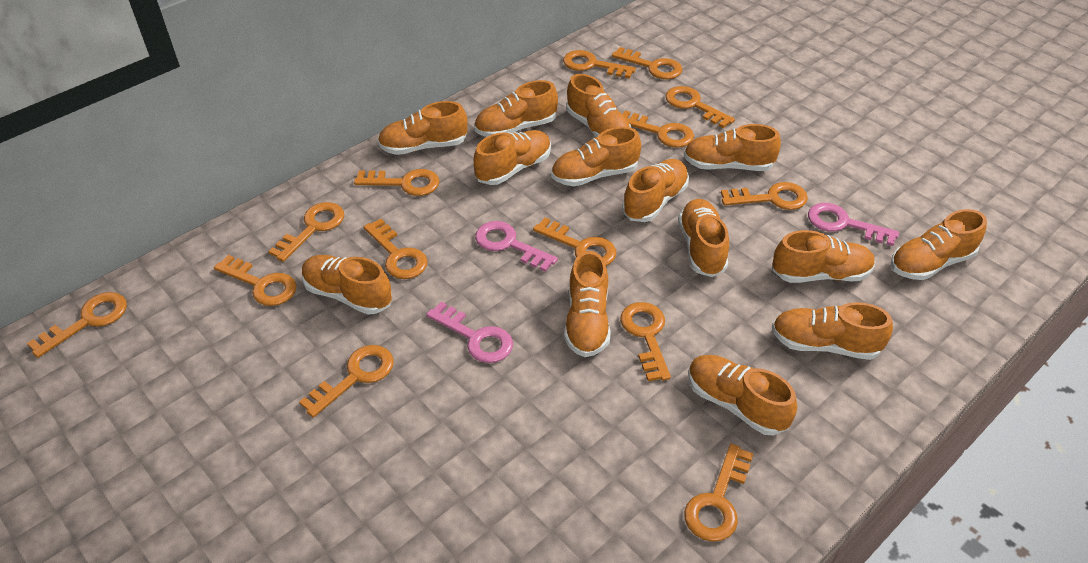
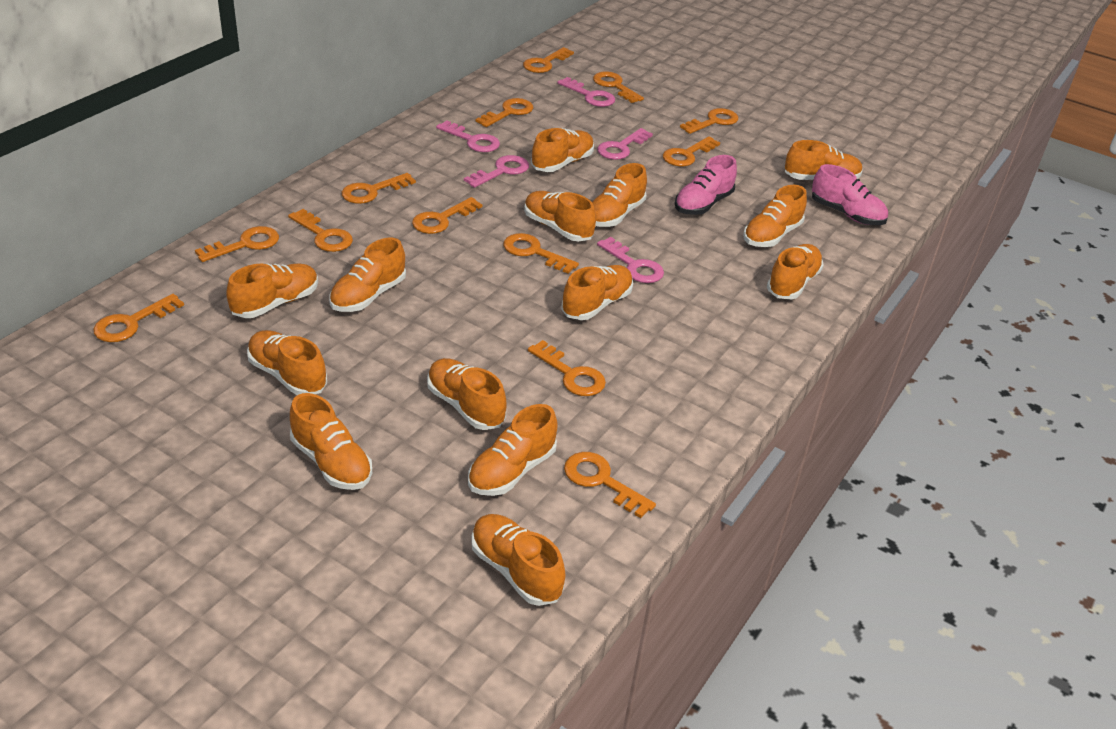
orange key: [27,292,127,358] [214,255,297,306] [268,202,344,262] [299,345,394,418] [354,169,439,196] [364,219,428,279] [533,218,616,266] [563,50,636,79] [612,47,682,79] [620,302,671,381] [623,111,694,148] [665,86,735,128] [684,444,754,542] [721,182,808,210] = 14 -> [93,294,184,342] [195,226,279,262] [288,209,353,252] [342,173,416,204] [412,197,482,234] [476,98,533,127] [503,233,579,274] [523,47,574,73] [528,340,606,396] [564,452,656,518] [593,71,644,103] [663,136,720,166] [680,108,738,134] = 13
pink key: [426,302,513,363] [475,221,558,272] [808,203,899,246] = 3 -> [436,120,500,152] [464,155,529,188] [557,77,615,107] [597,128,653,160] [597,237,664,283] = 5
pink shoe: none = 0 -> [675,155,737,215] [812,164,888,225] = 2

